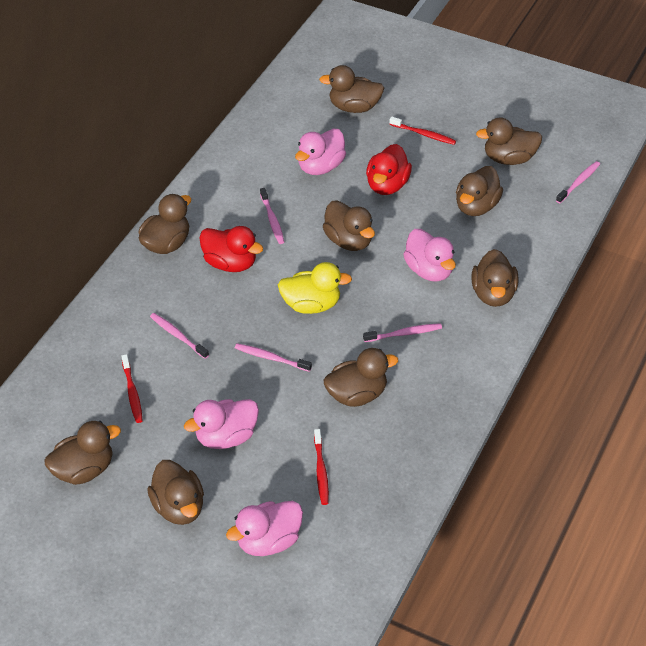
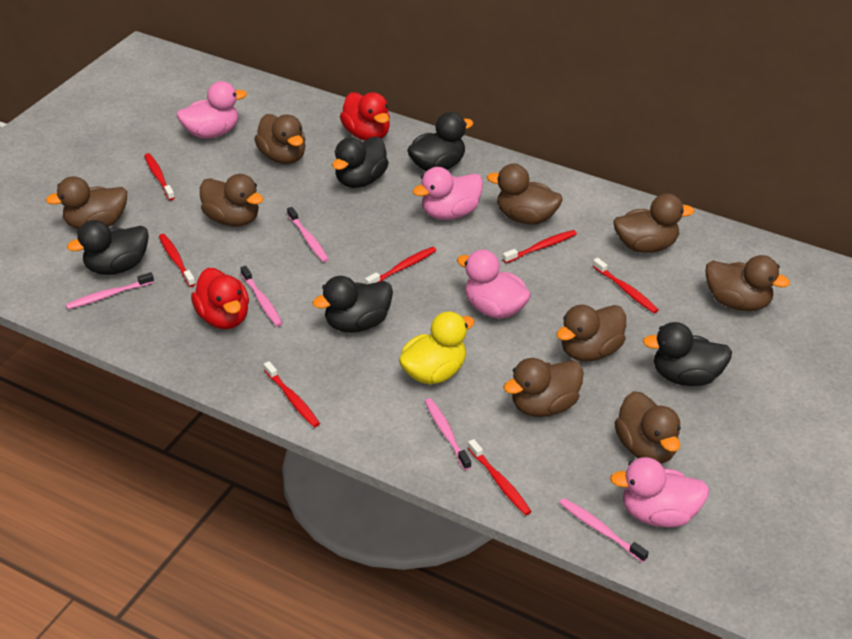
black duck: none = 0 -> [67,220,149,275] [312,276,393,333] [332,137,389,188] [407,112,473,171] [643,322,732,386] = 5
red toothbrush: [121,354,143,423] [314,429,329,505] [389,117,456,145] = 3 -> [144,153,175,200] [159,234,195,287] [264,361,320,427] [365,247,437,285] [468,439,532,515] [503,230,577,263] [593,258,659,313] = 7

